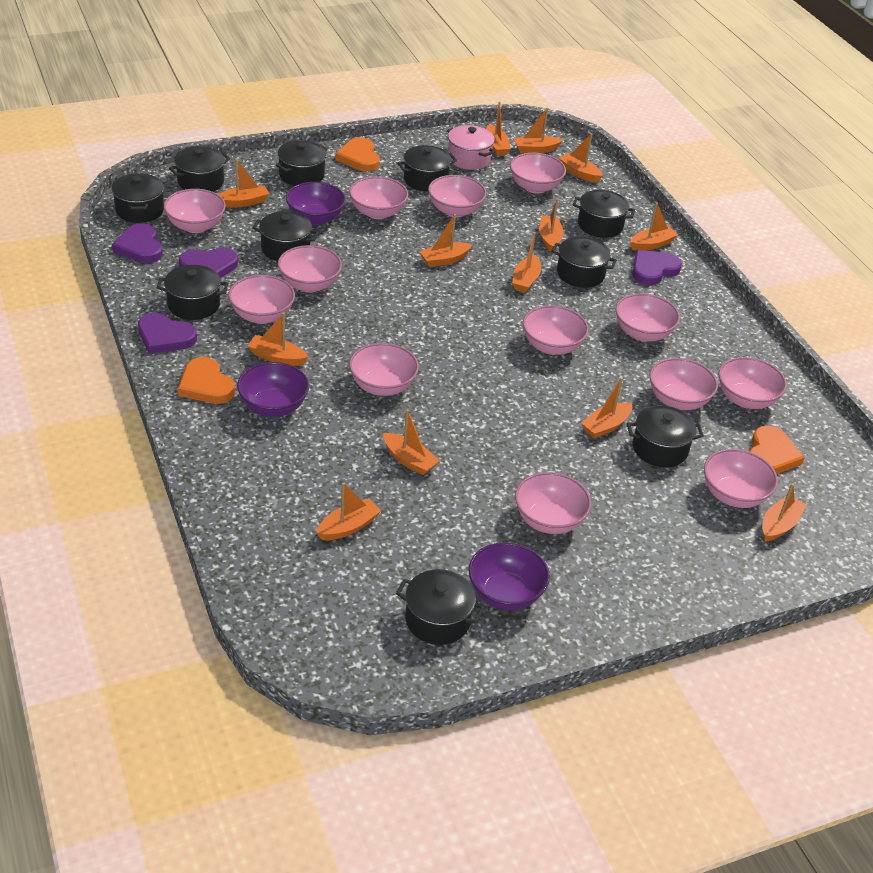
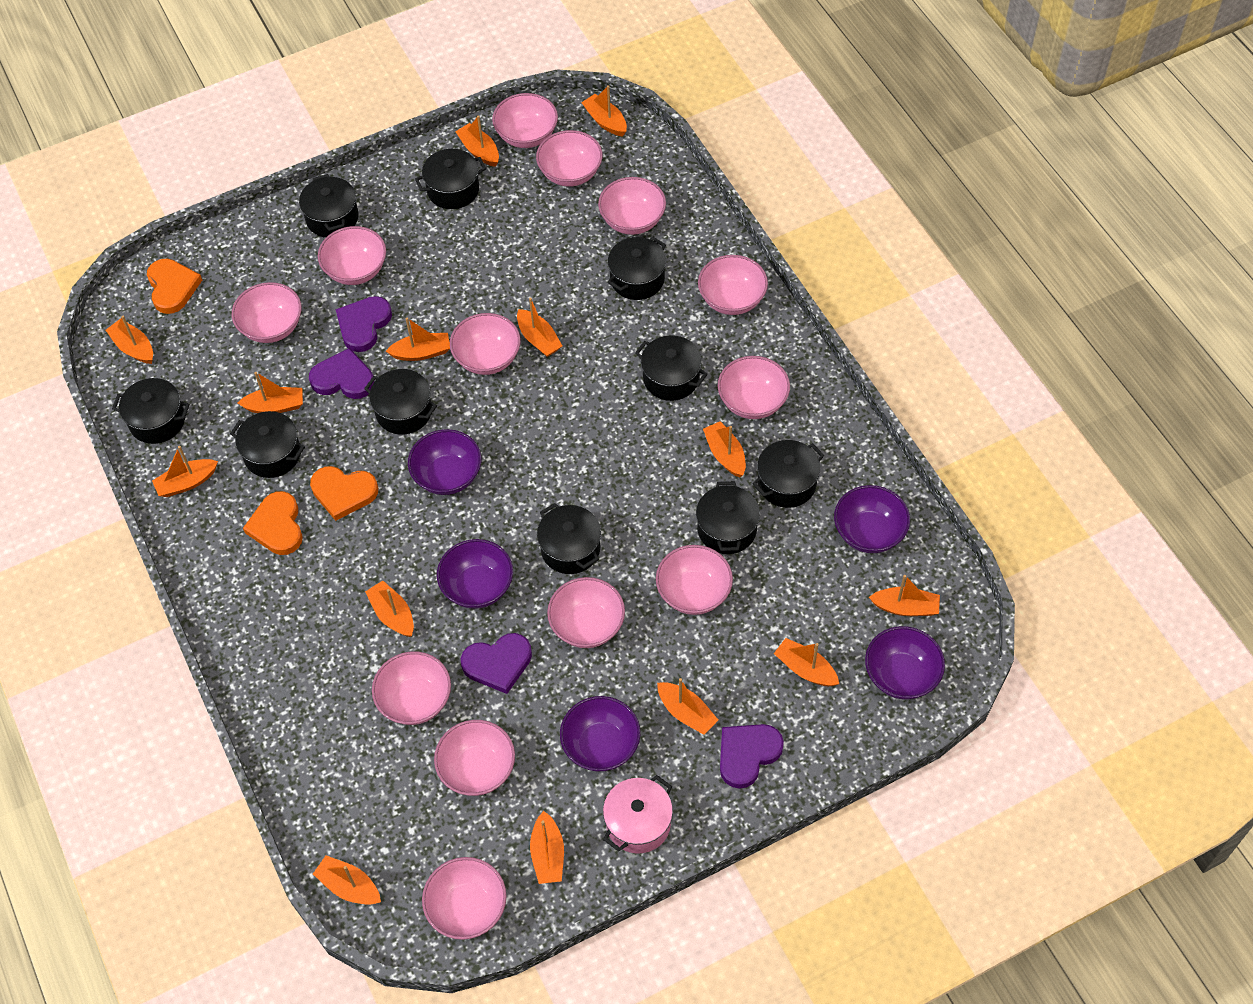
orange boat: [218,159,269,207] [248,312,308,366] [317,482,381,540] [383,409,440,475] [420,214,472,267] [486,101,511,156] [512,232,541,293] [514,107,563,153] [539,198,564,253] [559,133,603,183] [581,377,632,439] [630,202,678,251] [762,483,806,542] = 13 -> [106,316,153,364] [152,446,218,497] [238,372,303,413] [313,855,381,905] [365,580,414,637] [386,318,450,361] [455,116,499,167] [517,298,562,357] [530,811,564,884] [581,85,627,137] [657,678,718,735] [703,421,746,477] [774,638,839,686] [869,575,940,616] = 14
purple bowl: [237,362,309,417] [286,182,346,225] [469,542,550,610] = 3 -> [408,429,481,495] [437,539,513,609] [560,696,640,771] [834,485,910,553] [865,626,945,699] = 5

